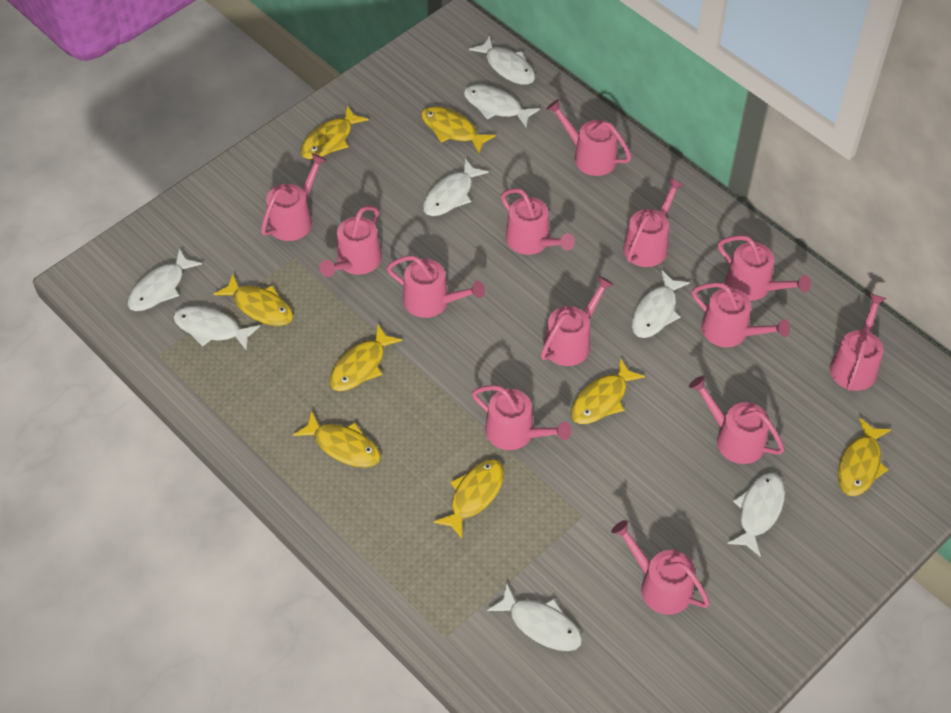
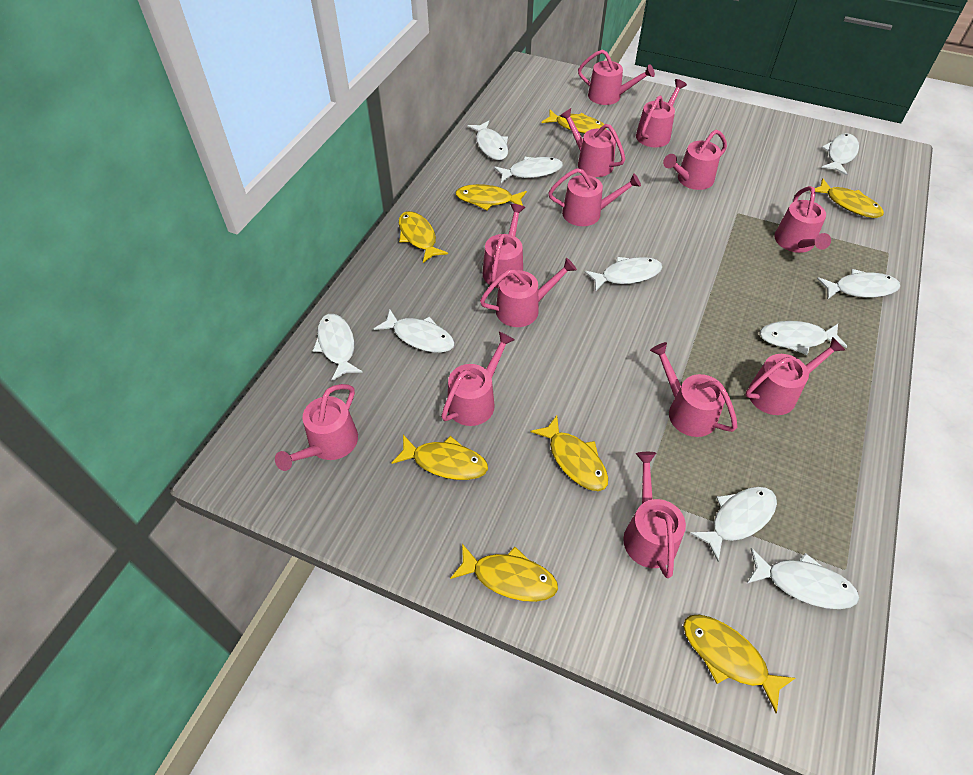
white fish: [128,248,202,311] [173,306,260,351] [423,158,489,216] [463,84,540,128] [469,35,535,85] [487,583,582,651] [632,270,690,338] [727,473,785,557] = 8 -> [313,314,363,381] [374,310,455,353] [467,121,508,160] [494,157,563,183] [585,257,663,292] [690,487,777,561] [746,548,859,609] [759,321,847,355] [817,269,900,300] [821,133,859,176] = 10

